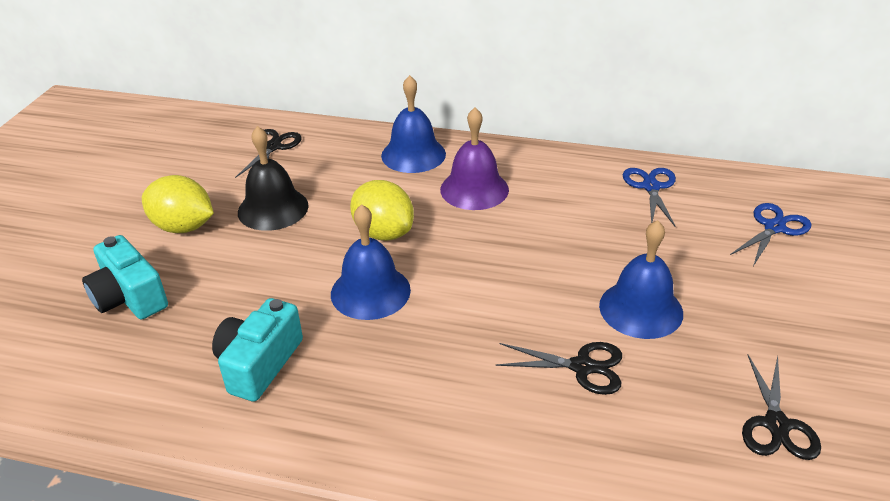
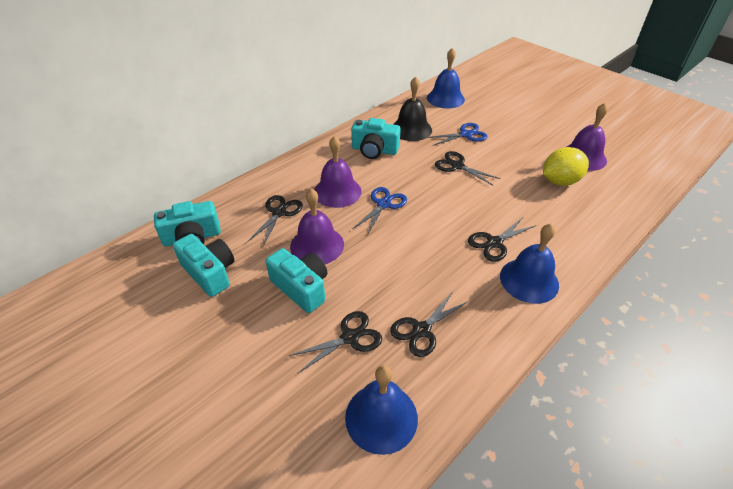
black scissors: [235,129,302,178] [495,342,622,395] [742,355,821,460] = 3 -> [247,195,303,246] [289,311,382,373] [390,292,467,357] [435,151,500,185] [468,217,537,262] = 5
purple bell: [440,108,509,210] = 1 -> [290,189,344,264] [314,136,362,208] [567,103,608,171] = 3
turquoise camera: [82,235,168,320] [212,298,303,402] = 2 -> [154,201,221,246] [173,234,234,297] [266,248,327,313] [351,118,401,159] = 4
yellow lemon: [142,175,214,233] [350,180,414,241] = 2 -> [543,147,589,186] = 1

